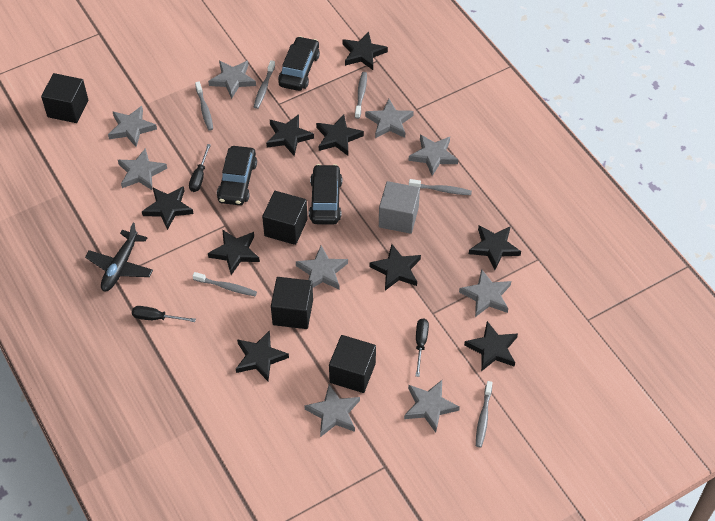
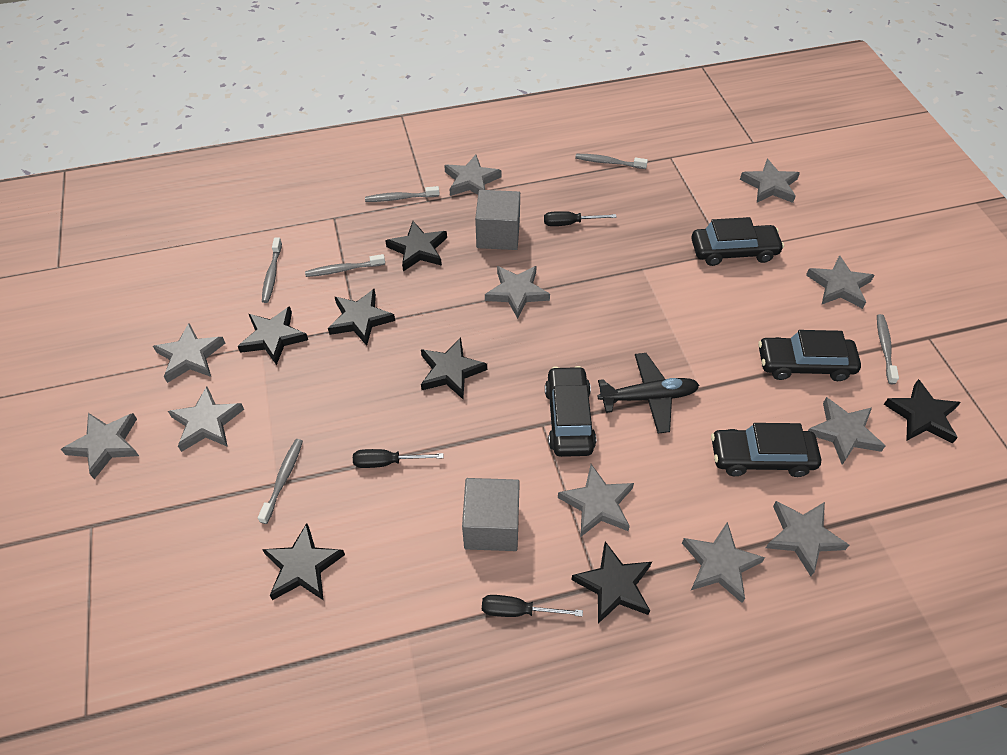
black car: [217,146,257,205] [278,36,320,91] [309,164,342,225] = 3 -> [545,366,596,457] [692,217,784,266] [711,423,821,477] [758,330,861,381] = 4
black cube: [41,73,88,123] [262,191,308,245] [271,277,313,329] [329,335,376,393] = 4 -> none = 0
black star: [142,186,194,230] [208,229,260,275] [236,330,289,381] [266,114,314,156] [316,114,364,156] [342,32,388,70] [369,244,421,291] [464,321,518,371] [469,225,521,270] = 9 -> [238,306,308,365] [262,523,345,600] [328,289,395,346] [385,221,447,271] [421,338,487,399] [571,541,652,624] [884,379,961,444] = 7
grey cube: [379,181,420,234] = 1 -> [462,478,520,551] [475,190,520,250] = 2
grey star: [108,106,157,147] [118,148,167,191] [208,61,256,99] [296,246,348,289] [304,384,360,437] [365,99,414,138] [404,380,460,433] [409,134,458,176] [459,269,511,317] = 9 -> [61,413,139,479] [153,323,225,383] [168,386,244,452] [444,155,502,196] [485,266,550,319] [558,464,634,537] [682,522,765,603] [740,159,800,203] [766,501,849,576] [806,255,874,309] [808,397,885,465] = 11

